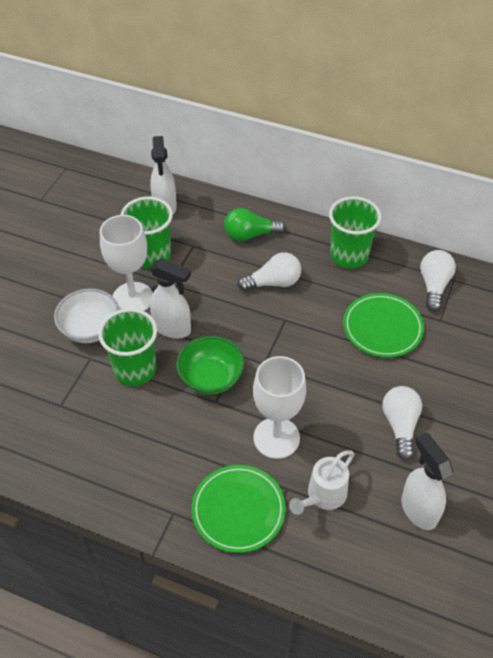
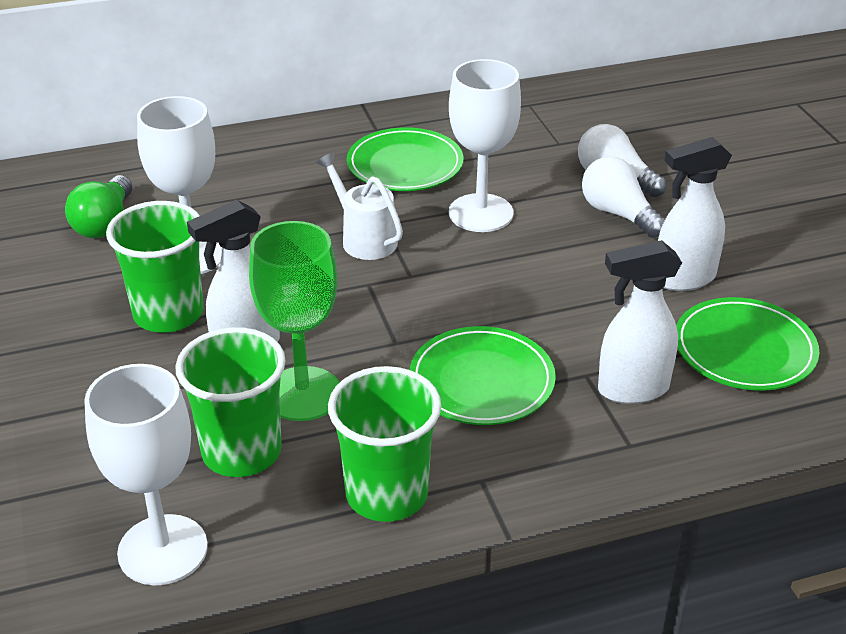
green bowl: [176,336,244,395] = 1 -> none = 0
green goblet: none = 0 -> [249,221,340,421] = 1
green plate: [192,465,286,553] [343,293,424,358] = 2 -> [347,127,463,191] [410,326,556,425] [676,297,819,391] = 3
white bowl: [54,288,119,343] = 1 -> none = 0
white goblet: [100,215,153,311] [253,356,306,459] = 2 -> [84,364,208,585] [137,96,222,274] [449,59,521,232] = 3
white light bulb: [237,252,301,291] [382,386,422,461] [420,250,456,311] = 3 -> [578,124,667,197] [582,156,665,238] = 2

